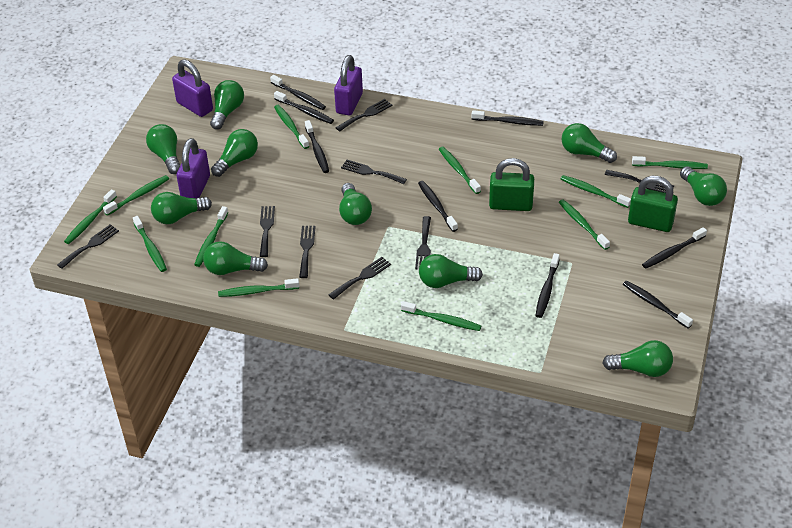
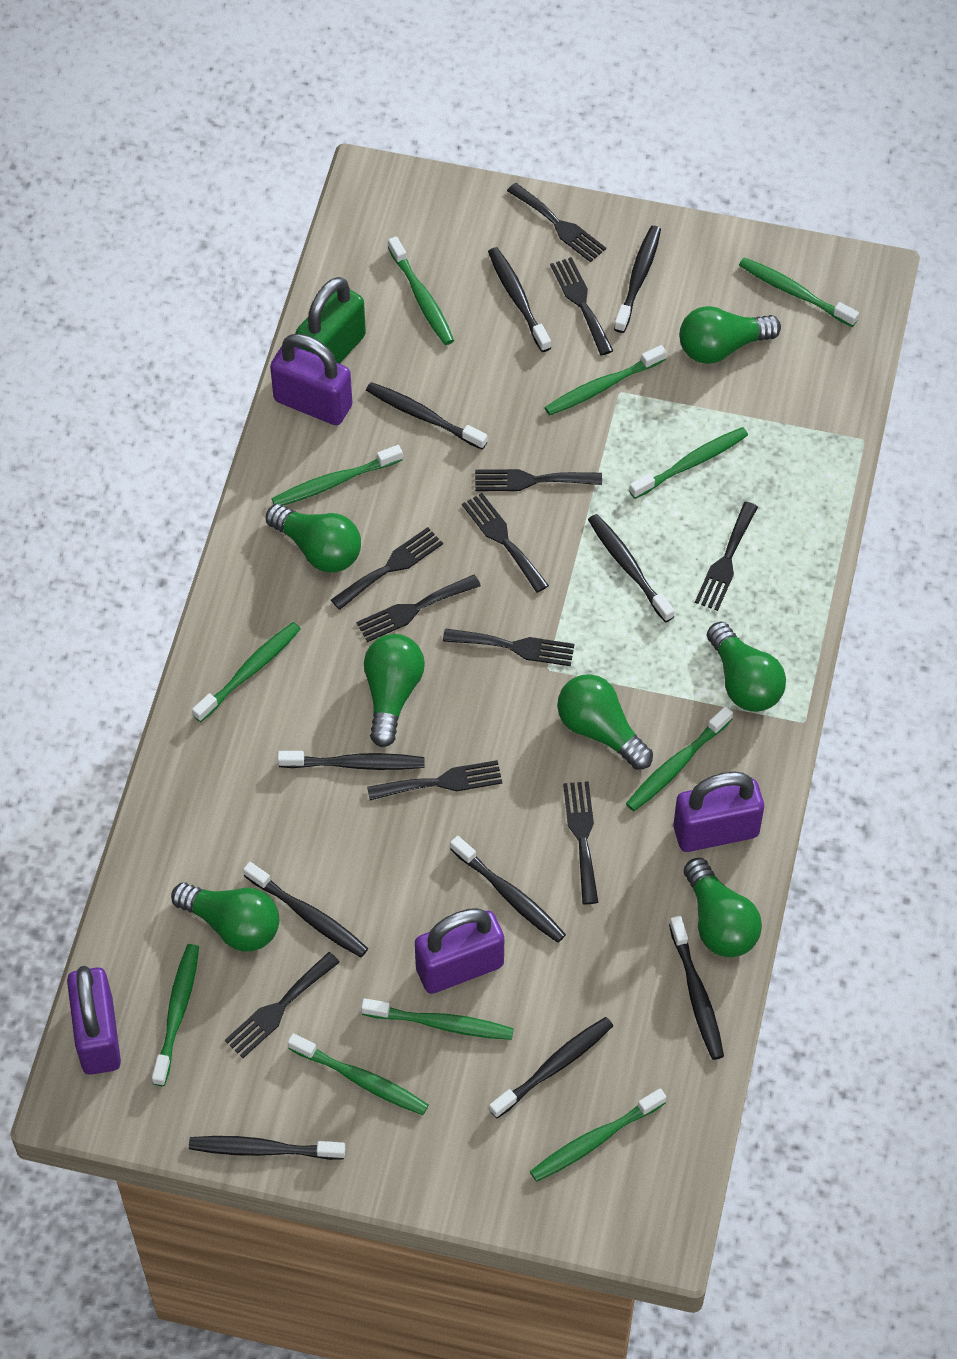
black fork: [57,224,119,269] [260,206,275,257] [299,226,316,278] [328,257,391,300] [335,99,392,131] [341,160,407,184] [415,216,431,269] [605,170,674,193] = 8 -> [225,952,340,1058] [331,527,443,610] [356,575,481,642] [367,760,502,800] [443,628,575,666] [462,493,549,593] [475,469,602,491] [507,183,606,262] [550,257,614,355] [563,781,599,904] [695,502,758,611] = 11
black toothbrush: [270,75,326,110] [274,91,334,124] [305,120,329,173] [418,181,458,232] [471,110,544,126] [535,253,560,318] [623,280,693,328] [642,227,707,269] = 8 -> [189,1136,345,1160] [243,862,368,957] [278,751,425,770] [366,382,488,450] [450,836,566,943] [488,247,551,352] [489,1017,613,1119] [588,514,675,623] [614,226,661,333] [669,916,724,1060] = 10
green light bulb: [146,124,181,174] [151,192,212,224] [203,241,268,275] [210,80,244,130] [211,129,258,177] [339,183,372,225] [419,254,483,288] [562,123,617,163] [603,340,673,377] [680,166,727,206] = 10 -> [171,883,279,951] [266,504,361,573] [364,634,425,747] [557,674,653,770] [680,306,781,364] [684,858,762,957] [707,622,786,712] = 7
green padlock: [489,158,534,211] [628,176,678,232] = 2 -> [295,277,366,364] = 1
purple padlock: [172,59,213,117] [176,138,210,198] [334,55,363,115] = 3 -> [67,966,121,1075] [270,334,352,425] [415,908,504,994] [674,771,764,852] = 4

